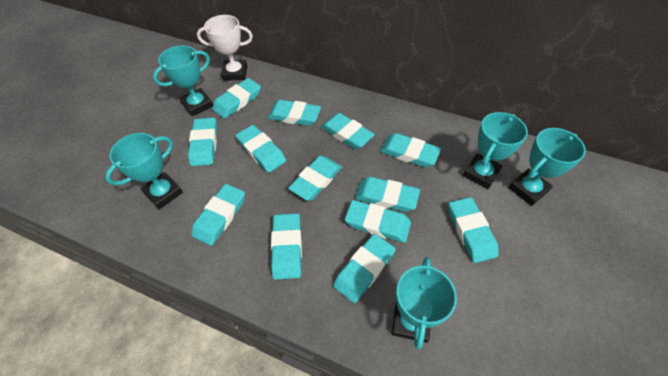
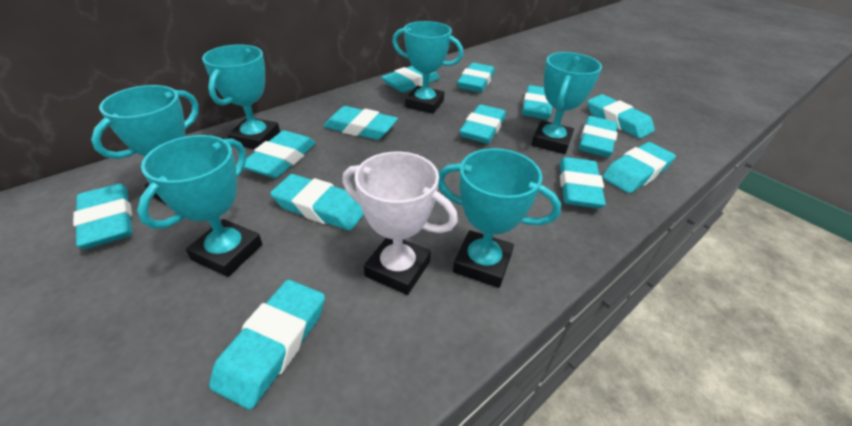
turquoise trophy: [105,133,183,210] [153,45,213,116] [392,257,457,350] [463,112,528,189] [508,128,586,206] = 5 -> [91,85,199,205] [137,135,262,277] [202,45,280,149] [392,21,463,114] [438,148,561,288] [531,52,602,154] = 6

